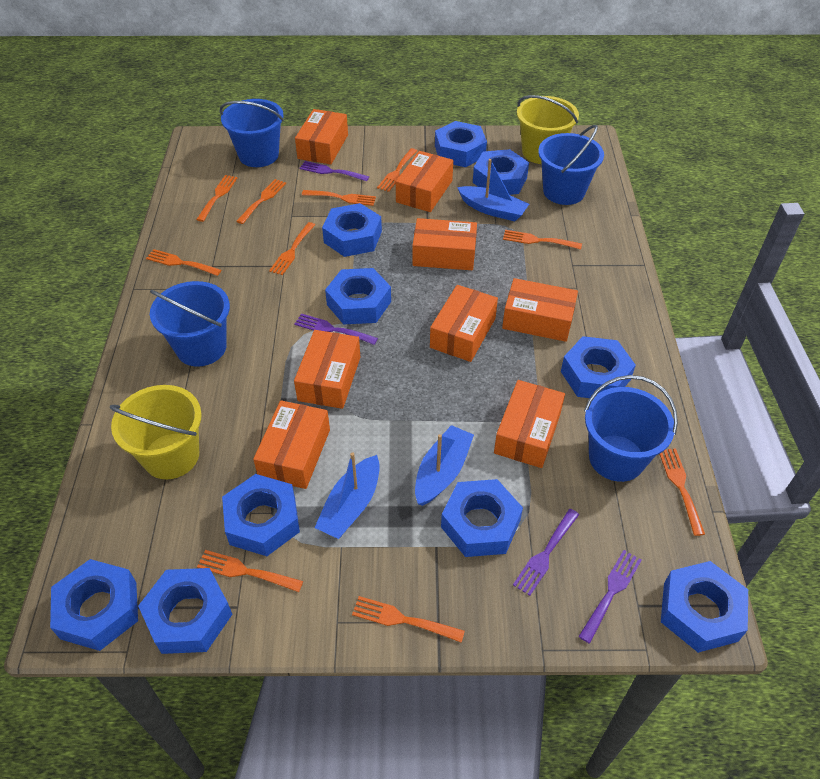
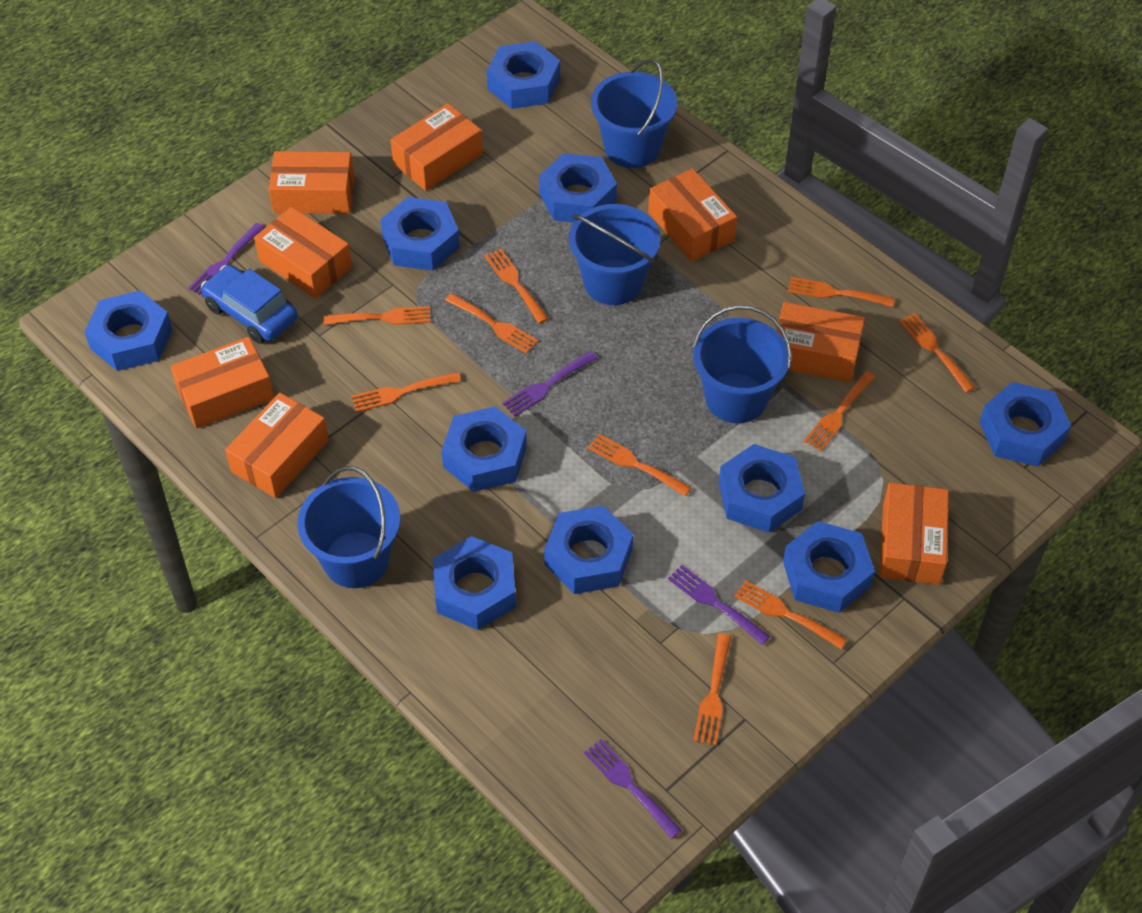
blue boat: [314,452,380,539] [415,425,474,506] [457,159,529,221] = 3 -> none = 0
blue car: none = 0 -> [201,265,298,344] = 1
yellow bucket: [110,385,202,479] [517,95,579,164] = 2 -> none = 0

